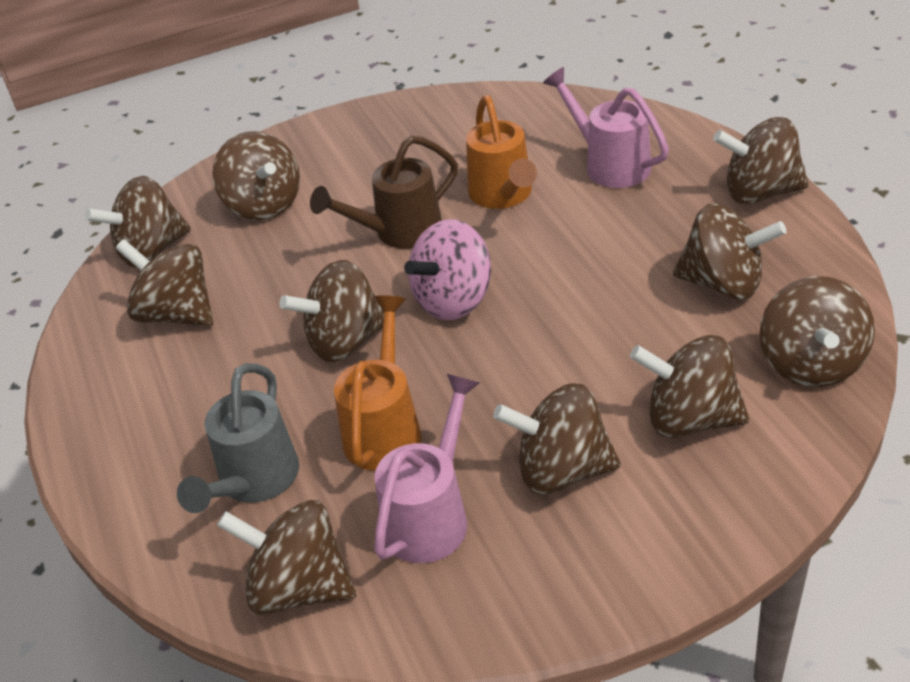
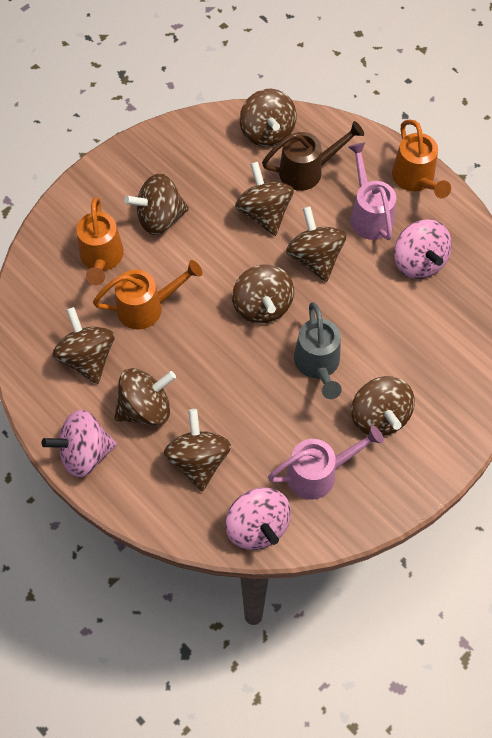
brown spinning top: [85,176,191,267] [116,239,213,326] [212,131,300,220] [217,500,356,615] [279,260,384,362] [493,383,621,494] [630,335,749,438] [673,203,786,299] [713,117,809,204] [760,276,875,387] = 10 -> [52,307,114,384] [114,368,176,426] [124,173,189,235] [163,409,231,491] [232,264,294,324] [235,162,294,236] [240,89,297,147] [286,206,346,282] [351,376,415,436] = 9
orange watering can: [334,295,422,471] [466,95,537,209] = 2 -> [76,197,124,285] [93,260,202,330] [392,119,451,198] = 3
pink spinning top: [404,219,491,320] = 1 -> [42,409,117,478] [226,487,291,550] [394,220,452,279] = 3

